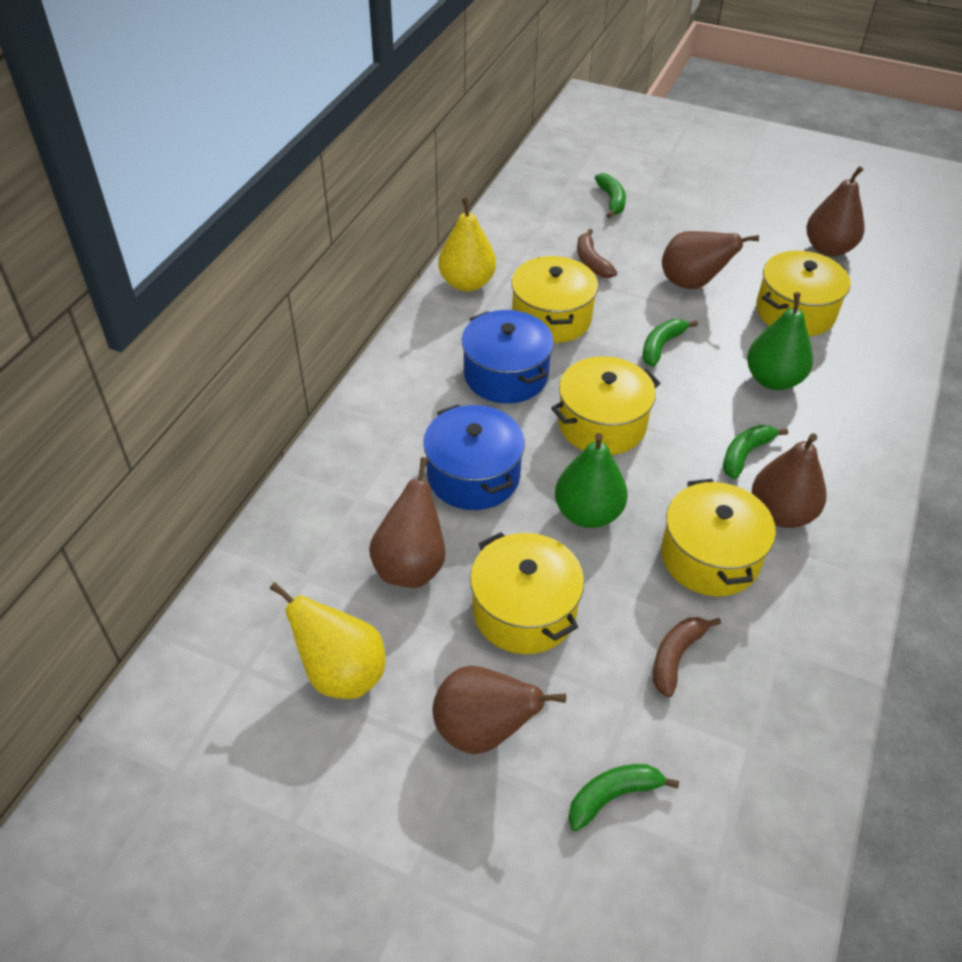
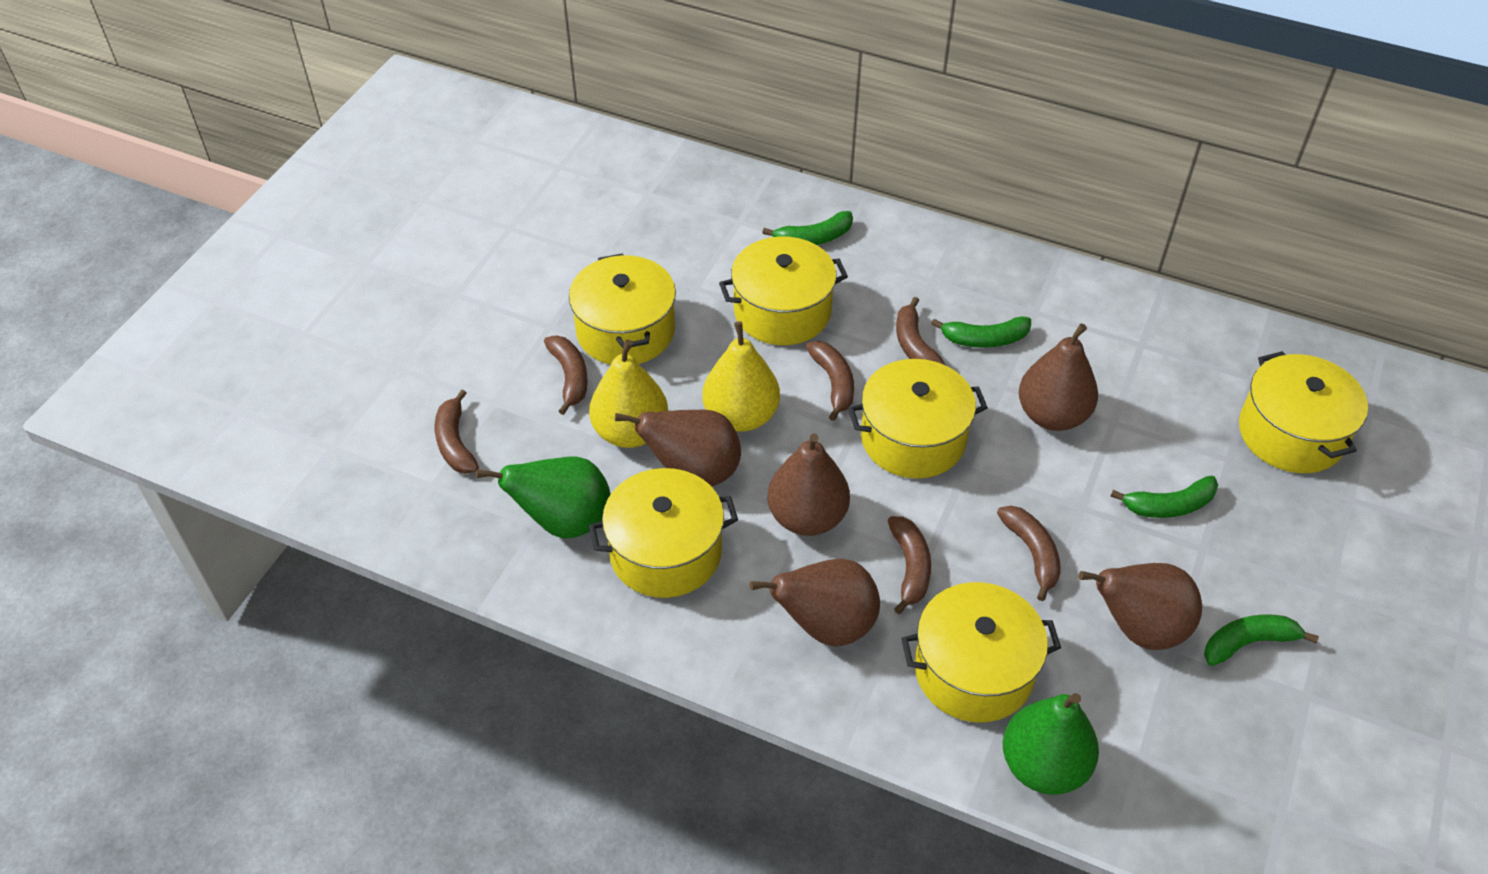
blue pot: [423,404,525,510] [461,310,554,403] = 2 -> none = 0
brown banana: [577,229,617,278] [653,617,721,697] = 2 -> [435,389,479,474] [544,335,588,415] [806,341,854,421] [888,516,931,614] [896,297,945,365] [997,506,1061,601] = 6
yellow pot: [470,532,584,654] [511,256,598,343] [551,356,660,455] [661,479,776,596] [756,251,850,336] = 5 -> [569,253,676,365] [589,468,738,598] [719,236,848,345] [848,359,988,479] [901,582,1061,723] [1239,351,1368,473] = 6

